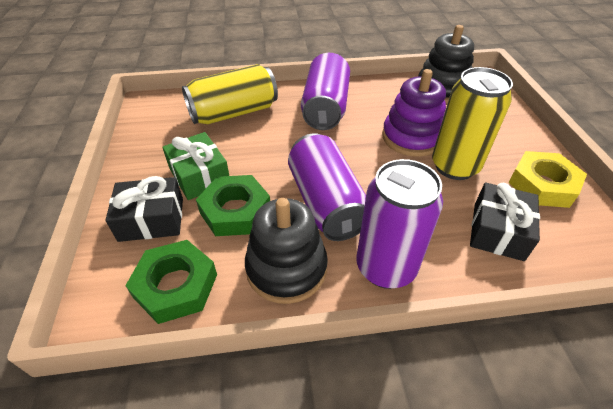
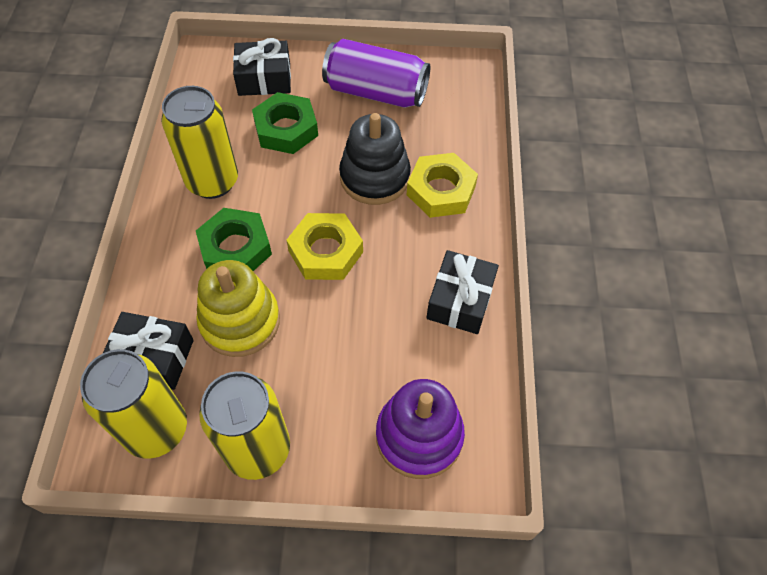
black gift: [106,176,183,242] [470,183,540,261] = 2 -> [103,312,194,390] [233,38,291,96] [426,250,499,334] = 3
black stacking toy: [245,198,328,304] [418,25,474,104] = 2 -> [339,113,411,205] = 1
green gift: [162,132,229,200] = 1 -> none = 0
purple can: [288,133,366,241] [301,53,350,130] [357,159,443,289] = 3 -> [322,39,430,108] = 1
yellow can: [182,64,278,124] [432,67,513,180] = 2 -> [80,349,187,459] [161,86,238,199] [199,371,290,480] = 3
yellow nut: [509,151,587,208] = 1 -> [286,213,363,280] [407,153,478,218] = 2
yellow stacking toy: none = 0 -> [196,260,280,357] = 1

